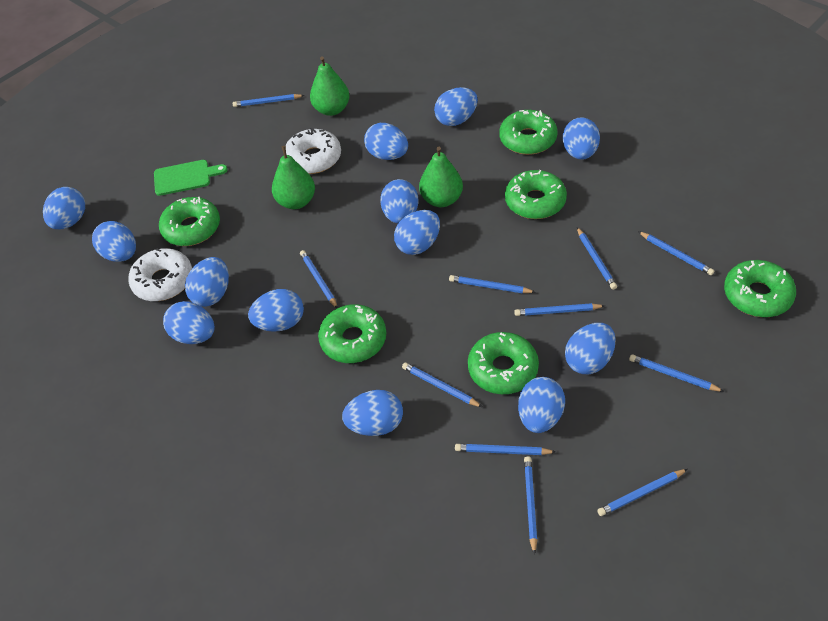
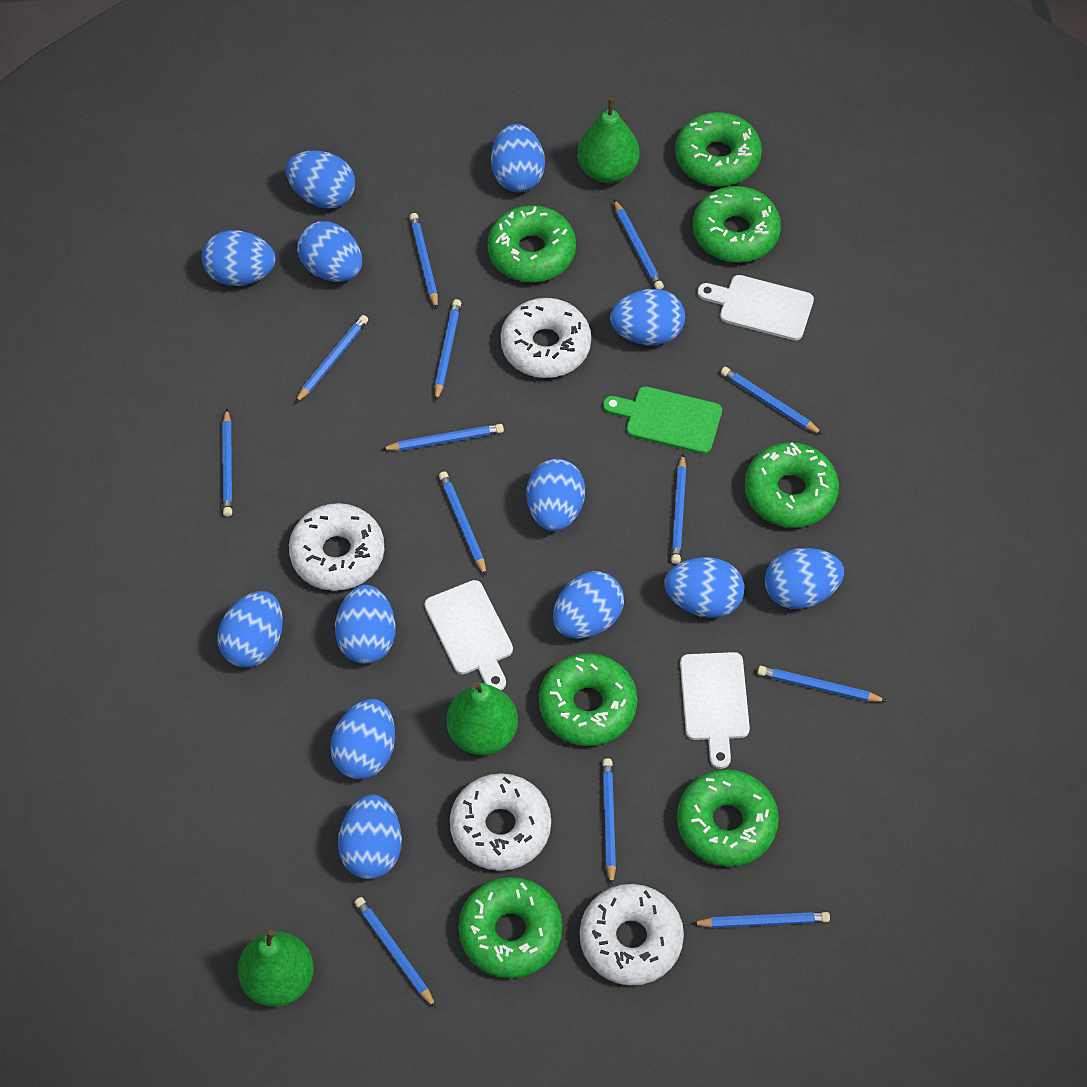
blue pencil: [233,94,304,107] [300,250,338,308] [402,362,482,407] [449,275,535,293] [455,444,555,455] [514,303,605,316] [524,456,537,555] [577,227,617,290] [597,469,688,516] [629,354,725,392] [638,231,714,275] = 11 -> [222,409,233,517] [295,315,368,403] [354,897,436,1008] [381,424,504,451] [410,213,438,309] [435,299,461,401] [439,471,487,577] [602,758,616,886] [614,199,664,290] [671,454,686,564] [691,912,830,928] [721,367,823,435] [758,666,887,702] = 13
green donut: [159,197,220,246] [318,304,386,363] [468,332,539,394] [499,110,558,155] [505,170,567,219] [724,260,796,317] = 6 -> [458,877,562,978] [487,205,576,282] [539,653,638,746] [675,112,762,186] [677,769,779,867] [693,186,781,262] [744,442,839,528] = 7
white cutting board: none = 0 -> [424,580,513,691] [680,652,750,769] [697,275,814,341] = 3
white donut: [128,248,192,301] [286,128,341,174] = 2 -> [289,503,384,591] [450,773,551,871] [501,298,591,378] [580,884,684,985] = 4

